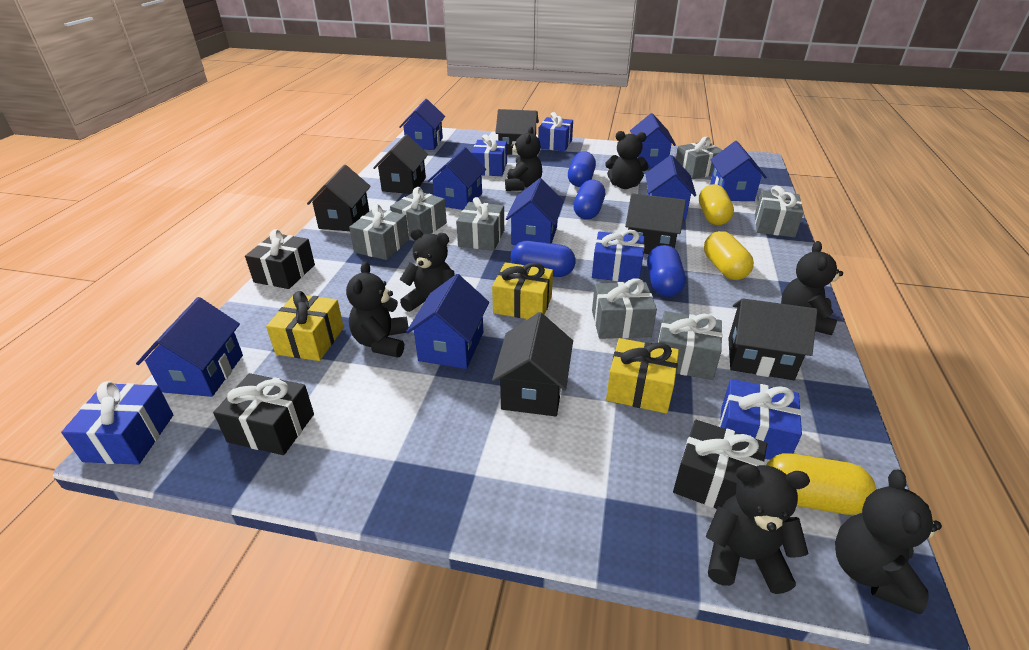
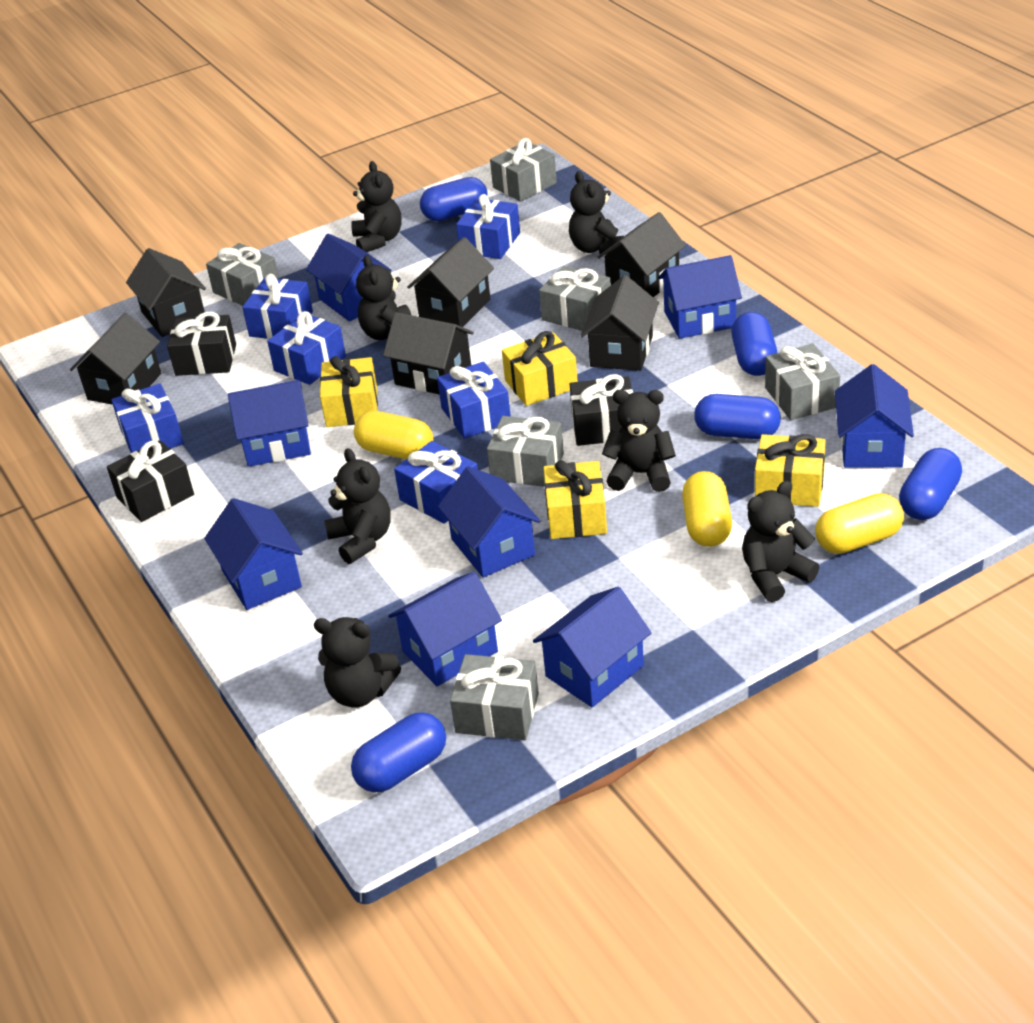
blue capsule: [511,241,576,277] [568,151,596,187] [573,180,605,219] [647,245,686,297] = 4 -> [351,712,446,793] [420,177,487,221] [694,394,781,439] [731,312,778,376] [899,448,962,520] = 5
blue gift: [61,381,174,465] [471,134,507,176] [538,112,573,151] [592,230,645,282] [719,379,802,460] = 5 -> [111,384,184,453] [242,274,313,339] [267,311,346,385] [394,441,478,524] [437,361,511,439] [456,194,520,259] = 6
grey gift: [349,204,409,260] [390,187,447,237] [456,197,504,251] [592,279,657,339] [658,311,722,380] [676,137,722,179] [755,186,804,237] = 7 -> [206,243,279,306] [450,654,539,740] [487,416,564,487] [490,138,557,202] [539,266,611,331] [765,344,840,420] = 6
yellow gift: [266,291,344,361] [492,262,553,319] [606,338,679,414] = 3 -> [320,356,378,427] [502,331,578,406] [543,460,607,539] [755,434,826,507] = 4

